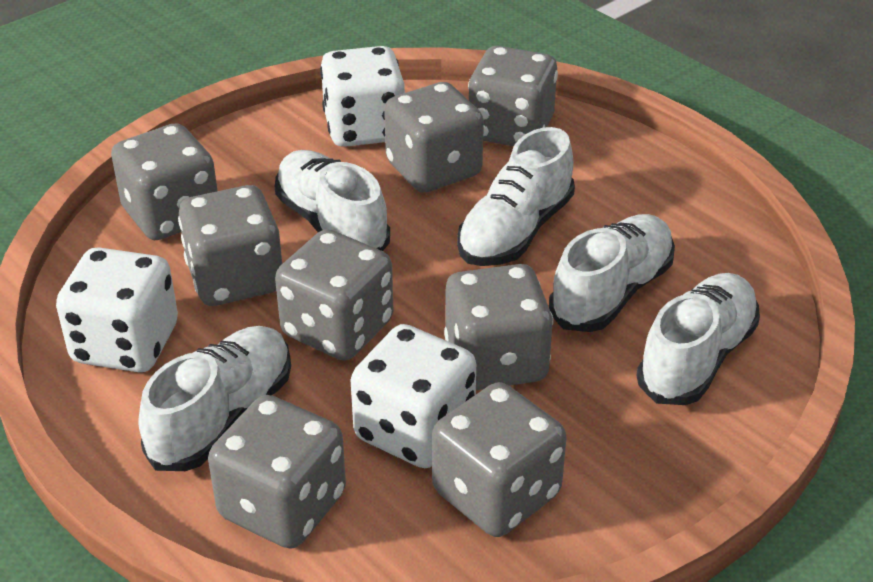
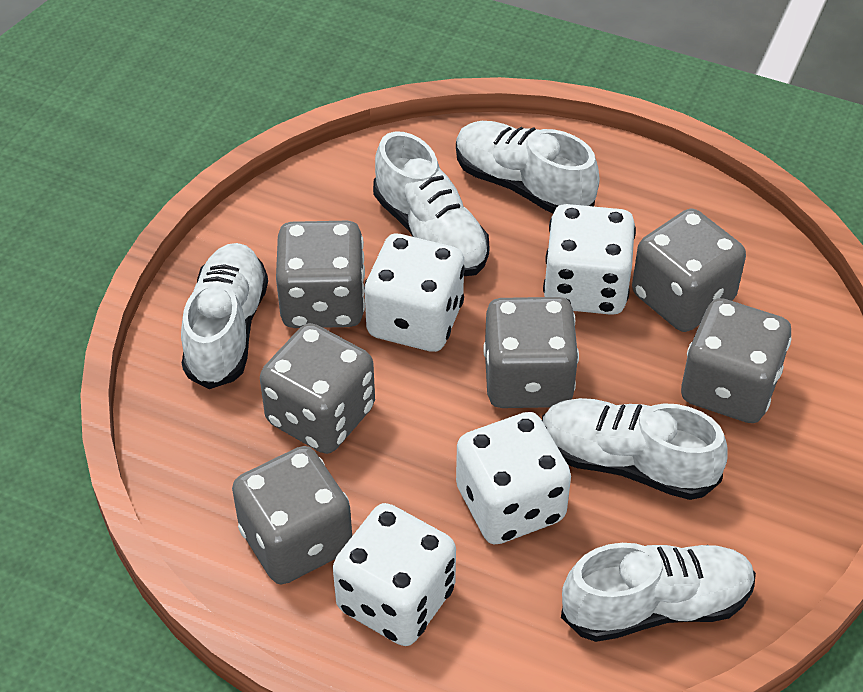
grey dice: [111,123,217,240] [178,185,282,306] [208,395,346,549] [275,229,393,361] [384,82,484,193] [432,382,567,537] [444,264,554,390] [468,46,558,147] = 8 -> [232,446,352,585] [260,323,375,454] [276,221,365,328] [483,297,579,408] [632,209,746,332] [681,298,792,423] = 6
white dice: [56,247,178,372] [320,46,405,147] [351,324,476,468] = 3 -> [333,503,456,646] [364,234,465,352] [456,412,571,544] [543,204,636,315] = 4

